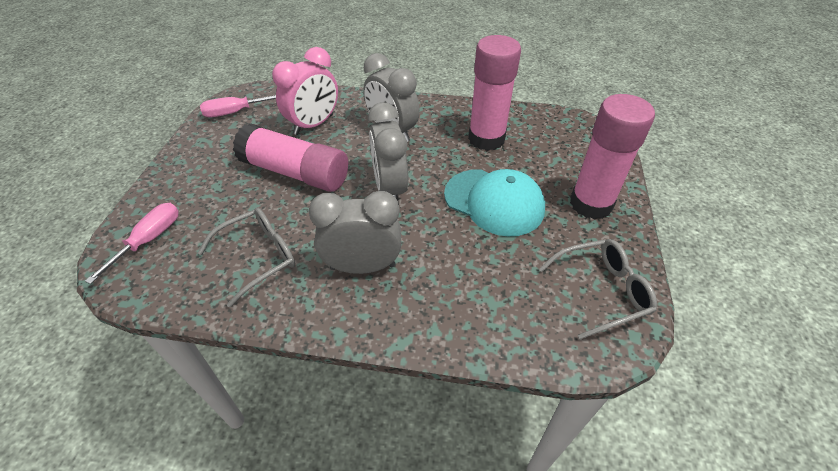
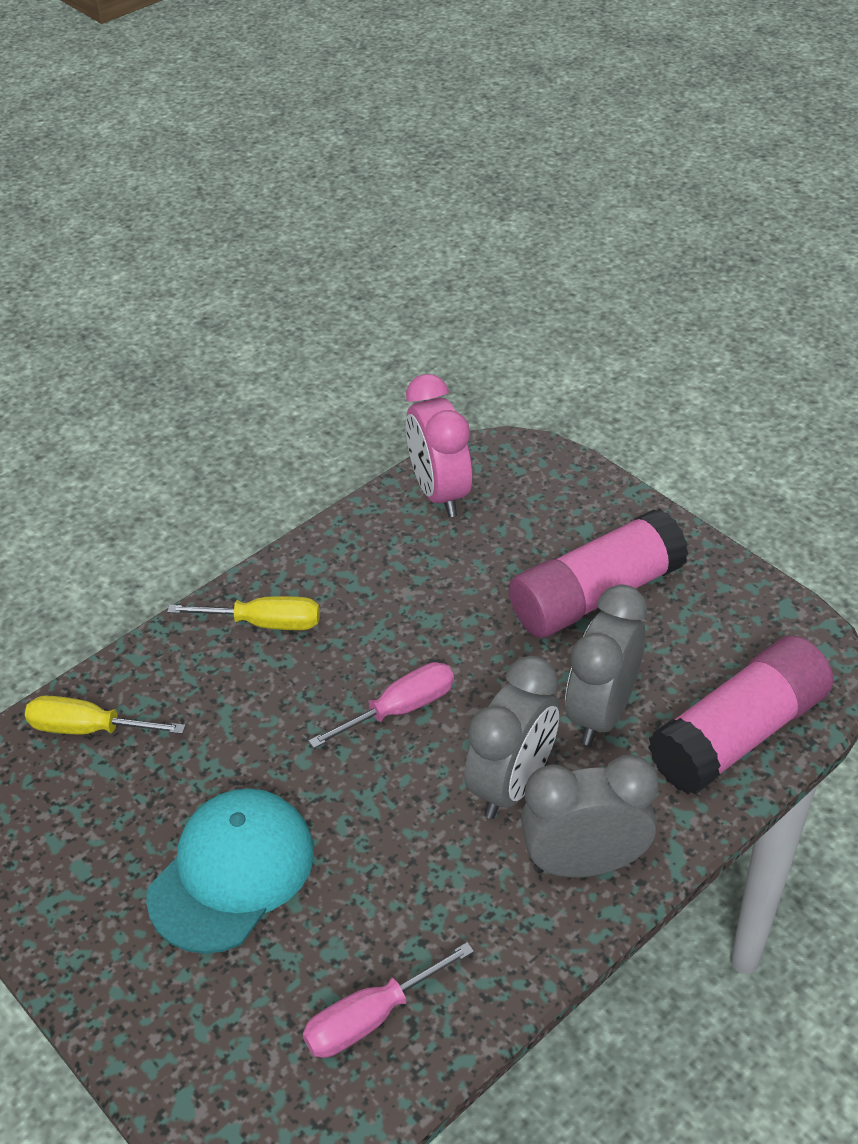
grey glasses: [198,208,295,307] [539,239,657,340] = 2 -> none = 0
pink glue stick: [233,123,348,192] [468,35,521,151] [570,94,655,219] = 3 -> [509,509,689,638] [648,636,833,794] = 2
yellow screwdriver: none = 0 -> [25,695,186,735] [167,596,320,630] = 2

